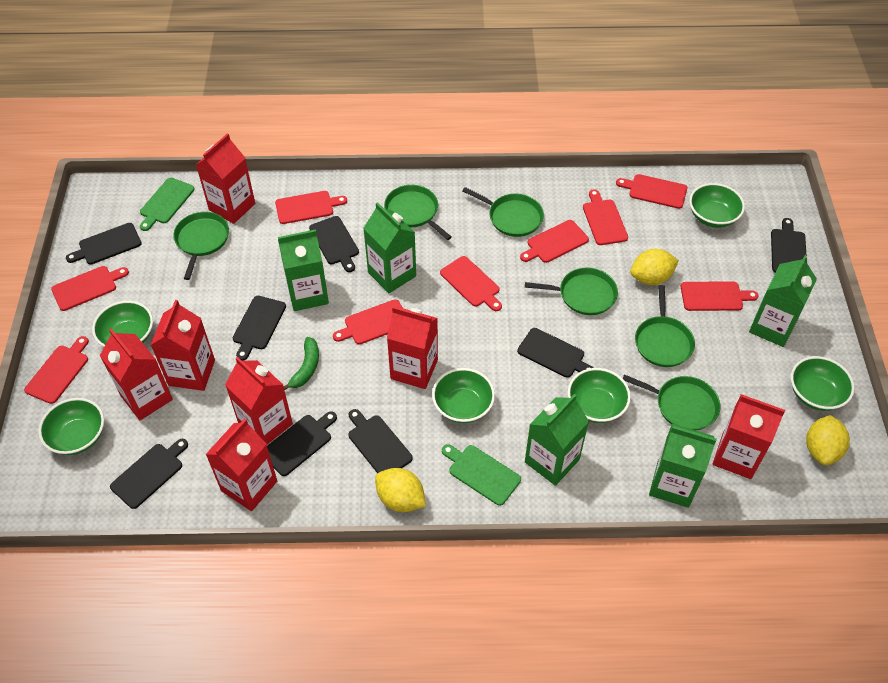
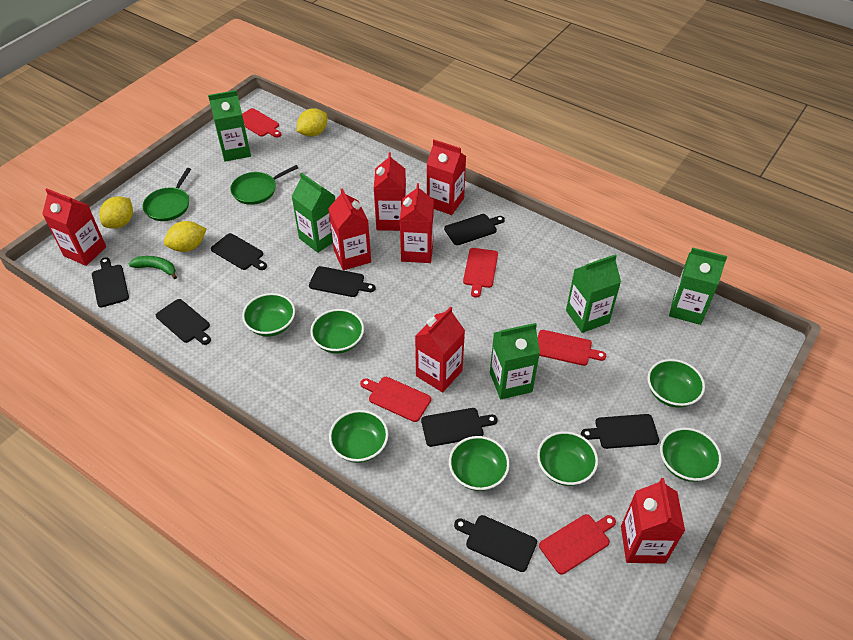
green bowl: [38,398,104,455] [92,301,153,347] [432,368,495,423] [567,368,631,423] [689,183,745,228] [791,356,855,411] = 6 -> [242,293,295,337] [310,309,364,354] [329,410,388,463] [449,436,510,491] [537,431,598,486] [647,359,705,408] [660,428,722,482] = 7
green cutting board: [140,178,195,231] [442,444,521,506] = 2 -> none = 0
green pan: [173,212,229,280] [384,185,452,240] [463,187,544,237] [525,268,618,315] [623,375,720,431] [635,285,695,367] = 6 -> [142,168,191,221] [230,165,298,205] = 2
red cutting board: [24,336,89,404] [51,266,129,311] [275,191,347,224] [333,299,403,345] [440,256,502,311] [520,220,589,263] [583,189,628,245] [616,174,687,209] [681,281,758,311] = 9 -> [242,108,281,138] [360,377,431,422] [463,248,498,298] [538,330,606,366] [539,514,616,574] = 5

